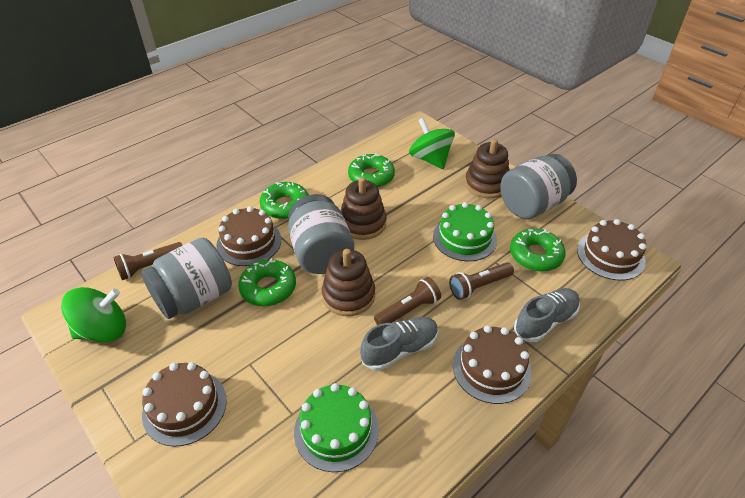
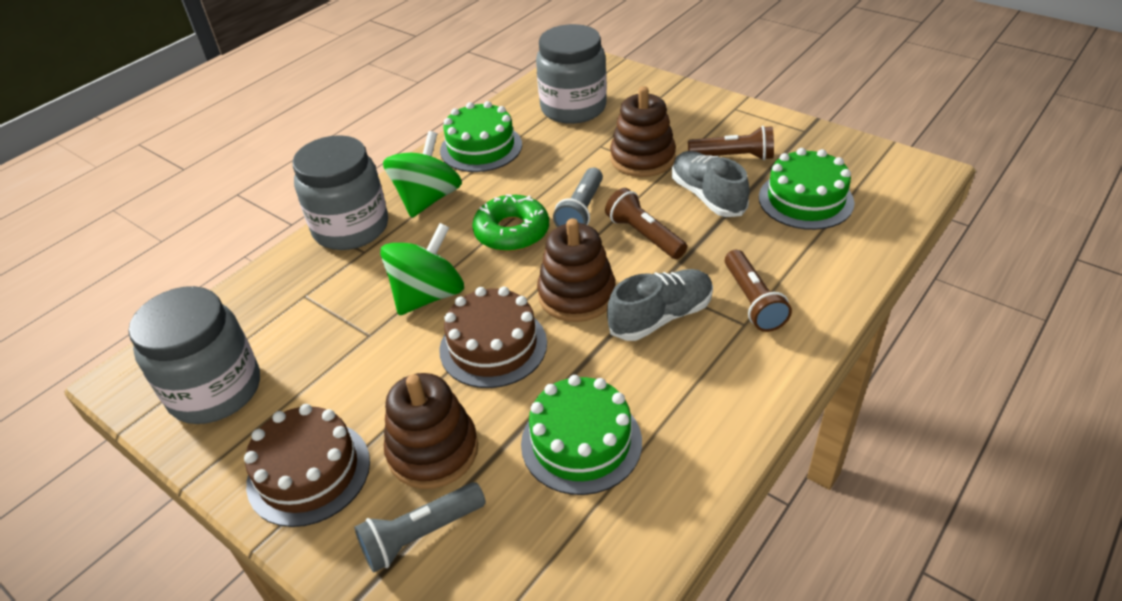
brown cake: [142,362,227,447] [216,206,281,266] [453,325,532,404] [577,219,646,281] = 4 -> [244,404,370,527] [439,287,547,388] = 2
green cake: [294,383,379,472] [433,202,497,261] = 2 -> [440,101,522,172] [521,375,642,495] [759,148,854,230] = 3
green donut: [238,258,296,306] [260,182,309,219] [348,153,395,188] [510,229,566,271] = 4 -> [472,194,549,252] = 1
grey flashlight: none = 0 -> [354,482,486,573] [553,168,603,227] = 2

